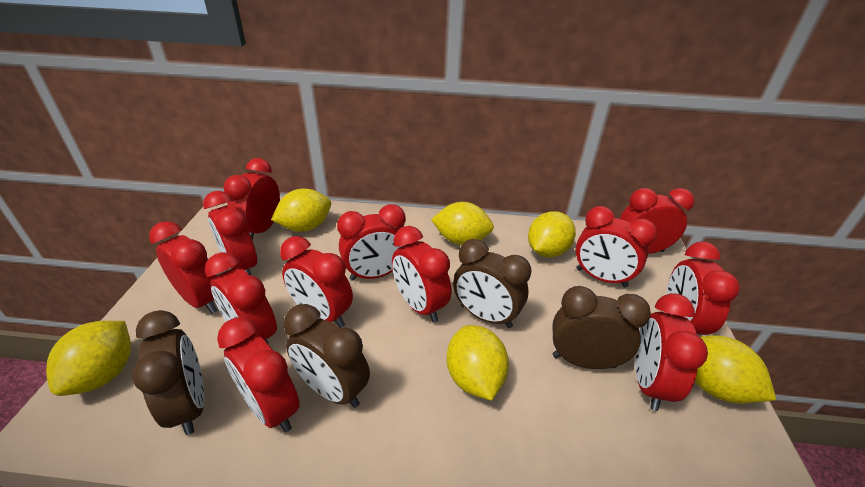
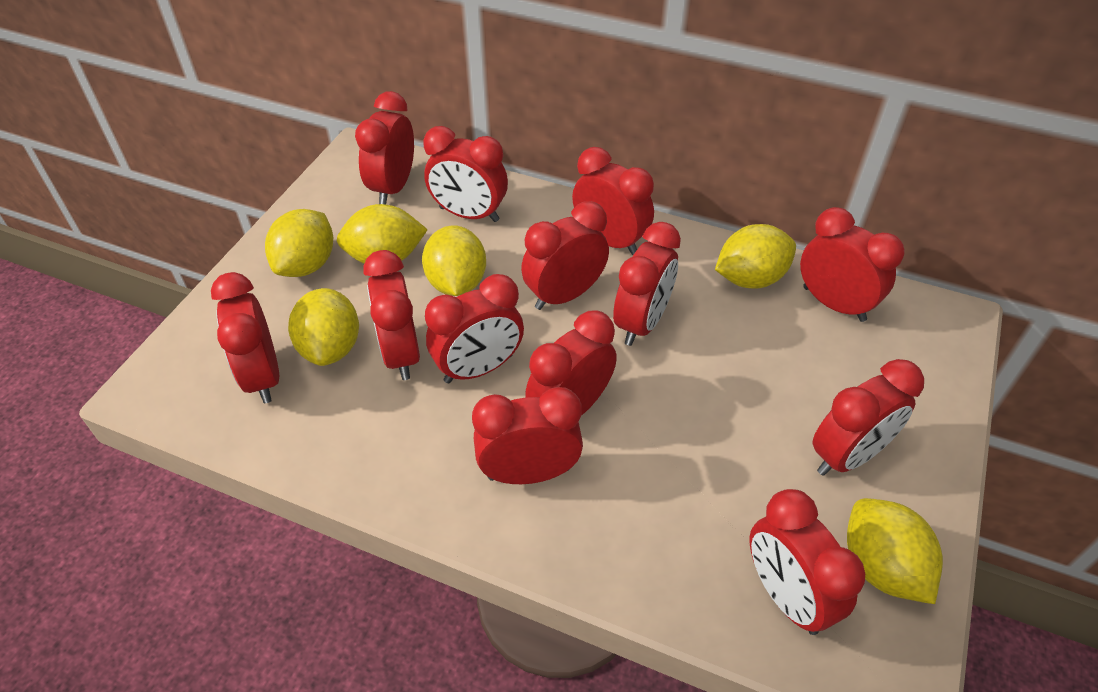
brown clock: [132,310,204,435] [284,304,370,408] [453,239,531,328] [552,286,651,369] = 4 -> none = 0
red clock: [149,221,217,314] [203,191,257,275] [205,252,277,344] [217,317,300,432] [224,158,280,240] [280,236,353,328] [337,204,406,281] [392,226,451,323] [576,206,657,287] [619,188,695,254] [635,293,708,411] [667,242,740,335] = 12 -> [211,272,279,403] [355,91,414,204] [363,250,420,380] [423,126,508,222] [425,274,524,383] [472,387,583,484] [521,201,609,310] [525,310,617,415] [572,147,654,255] [613,222,681,346] [750,489,865,635] [800,207,905,322] [813,359,924,476] = 13

